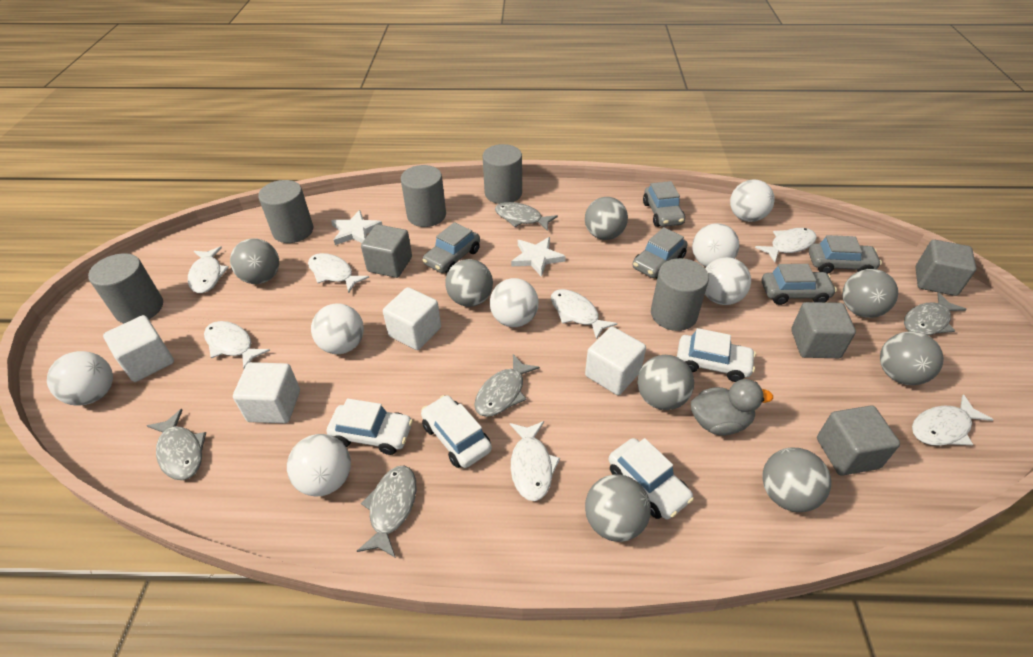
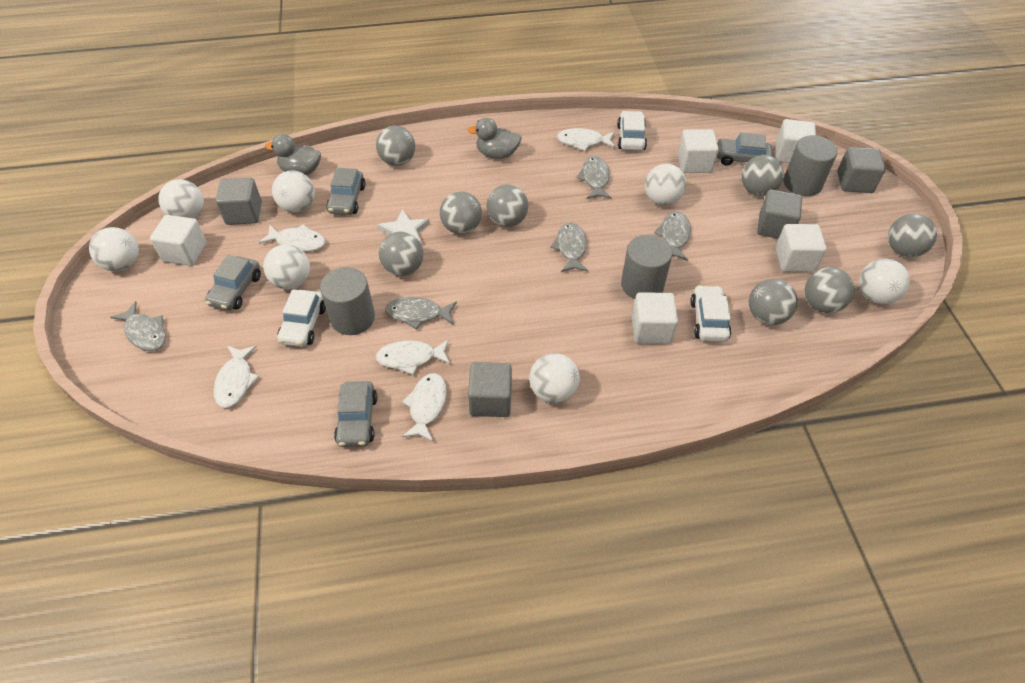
grey car: [422,222,480,273] [633,227,688,279] [643,181,685,227] [762,264,837,305] [809,235,882,274] = 5 -> [205,255,261,311] [326,168,366,215] [334,381,377,447] [717,132,773,166] = 4
grey cylinder: [88,253,163,323] [258,180,313,243] [401,165,446,227] [483,144,522,204] [651,258,709,331] = 5 -> [320,267,375,335] [621,235,672,299] [784,135,838,196] = 3
grey duck: [691,379,773,436] = 1 -> [265,134,321,175] [467,118,522,159] = 2
white car: [327,398,413,455] [421,395,492,468] [609,438,694,519] [677,328,756,382] = 4 -> [277,290,326,347] [617,111,647,150] [690,285,731,342] = 3
white cube: [103,315,174,382] [233,362,300,423] [383,287,441,350] [585,327,646,395] = 4 -> [150,215,207,266] [632,292,678,344] [678,129,719,173] [775,224,827,272] [776,119,816,163] = 5
white fish: [188,246,229,293] [204,321,270,369] [308,253,369,293] [510,421,560,501] [551,289,617,340] [755,228,817,262] [912,394,994,446] = 7 -> [214,346,259,408] [259,224,326,252] [376,339,450,375] [402,373,447,442] [557,128,615,151] = 5
white star: [331,210,382,245] [511,237,566,277] = 2 -> [377,209,430,245] = 1

